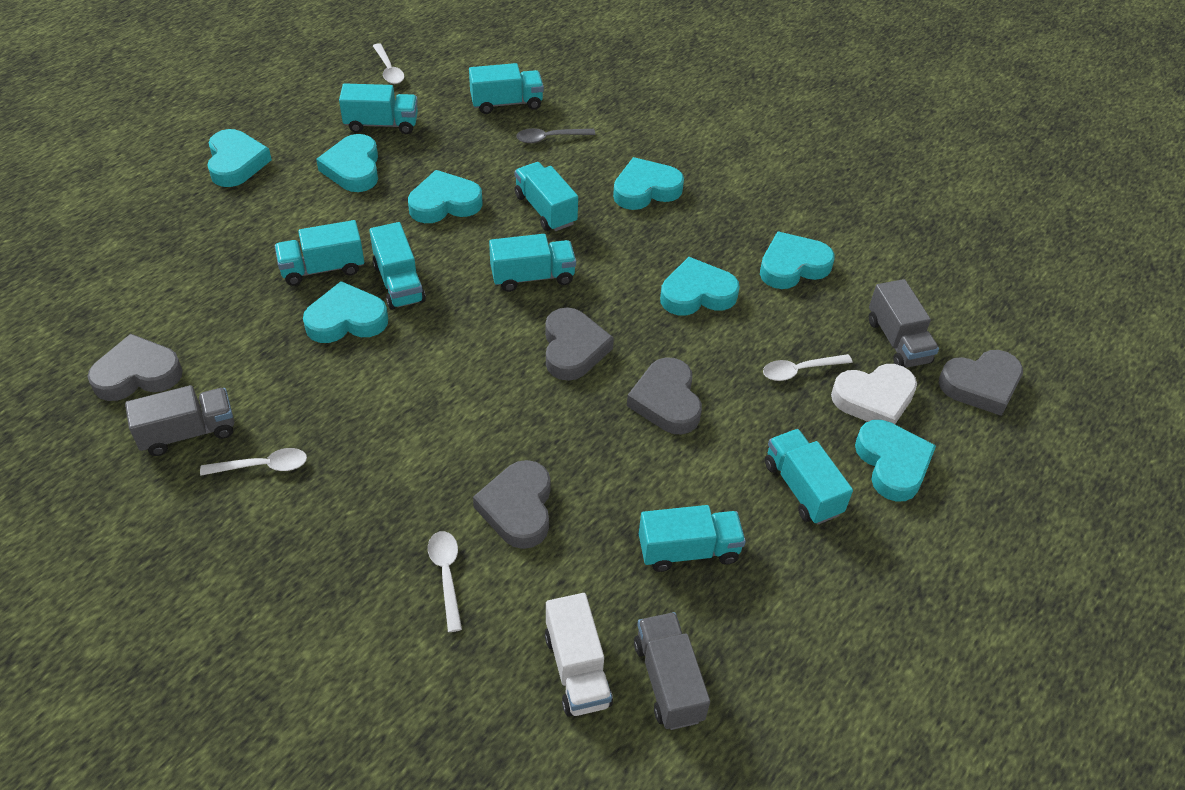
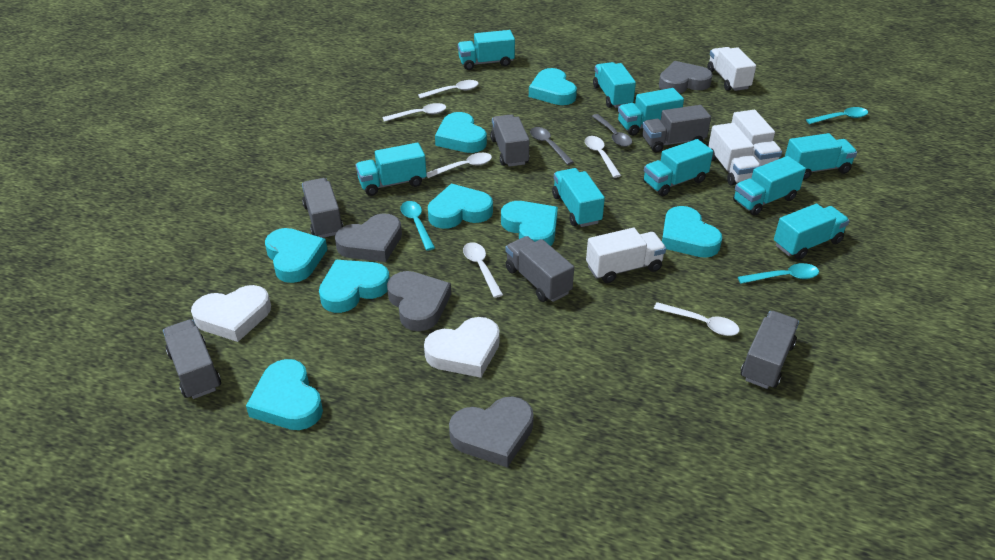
grey heart: [87,334,183,401] [473,460,550,549] [545,308,614,381] [627,357,702,434] [939,350,1023,416] = 5 -> [335,214,402,262] [387,271,451,331] [449,396,534,468] [659,61,713,93] = 4
grey spoon: [516,128,595,143] = 1 -> [530,127,574,165] [592,114,632,147] = 2
grey truck: [125,385,234,456] [634,612,710,730] [869,279,939,368] = 3 -> [163,319,221,399] [302,178,344,238] [490,114,529,167] [505,236,574,302] [642,105,711,152] [741,311,799,389] = 6
turquoise spoon: none = 0 -> [401,201,435,251] [738,263,819,284] [806,107,868,124] = 3
turquoise truck: [275,220,364,286] [339,83,418,134] [369,222,426,310] [469,63,544,114] [489,234,576,292] [514,162,578,231] [639,505,746,572] [765,429,853,525] = 8 -> [356,143,427,196] [458,30,515,70] [552,168,605,227] [593,62,636,108] [618,88,684,136] [643,139,713,196] [733,156,806,216] [774,204,850,260] [785,133,857,180] = 9
white heart: [831,364,917,424] = 1 -> [191,285,271,342] [424,317,500,378] = 2
white spoon: [200,448,307,476] [373,43,404,84] [428,531,462,632] [763,354,853,381] = 4 -> [382,103,446,122] [418,80,479,99] [426,153,492,178] [463,242,503,298] [585,136,621,178] [654,302,740,336] = 6
white truck: [545,593,613,717] = 1 -> [586,228,666,283] [707,47,756,91] [708,123,761,186] [732,110,782,166] = 4

